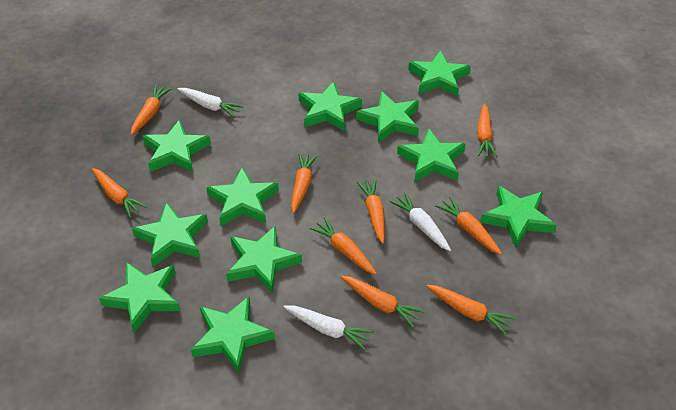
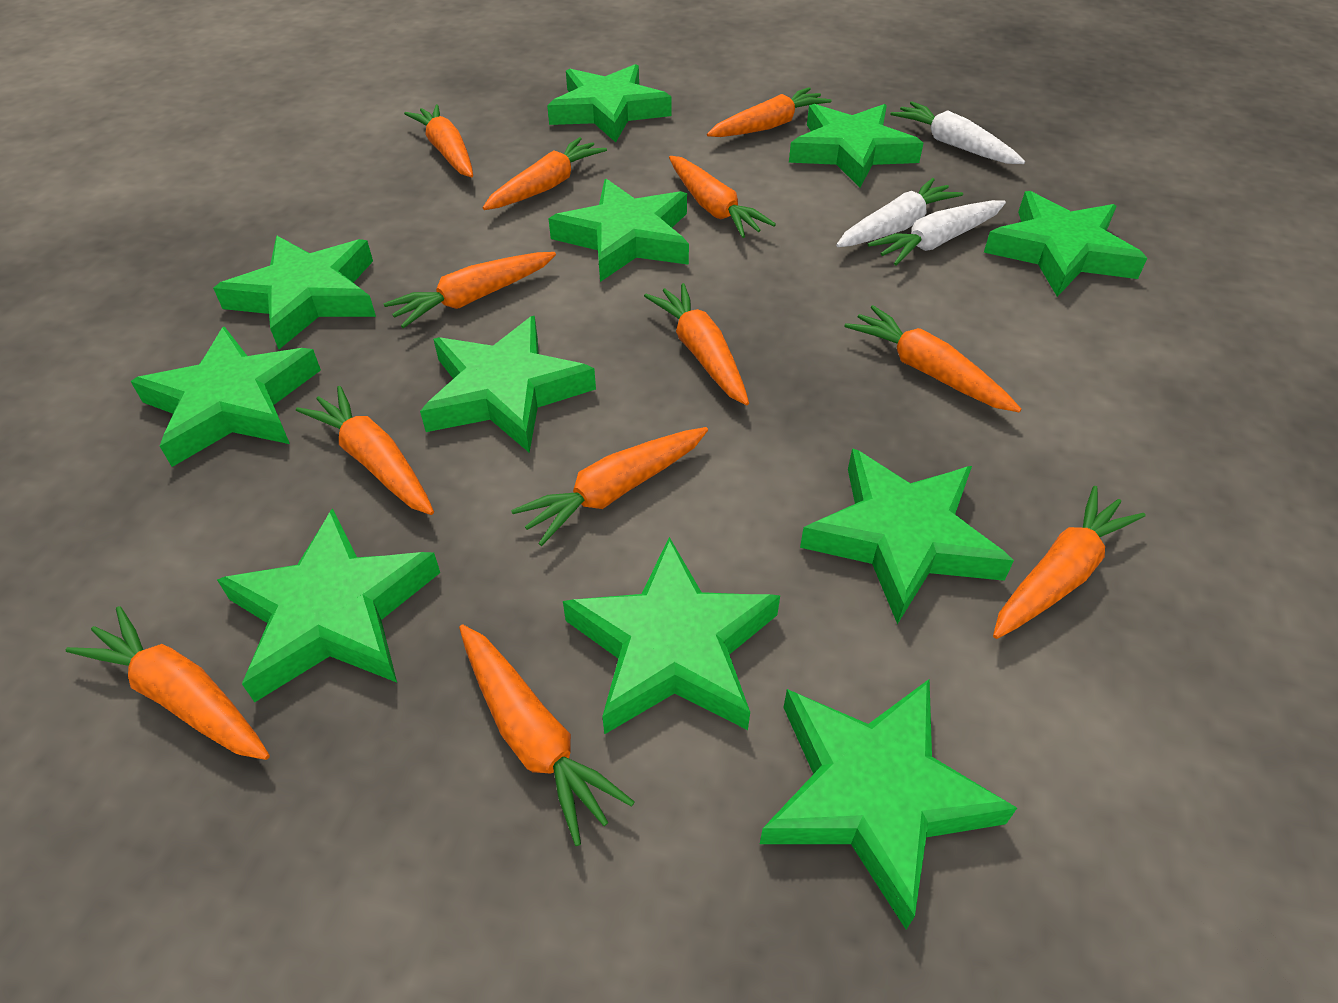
orange carrot: [92,168,147,218] [131,85,172,135] [291,153,318,213] [309,217,377,275] [341,276,425,328] [357,179,385,244] [426,285,515,335] [435,197,502,255] [477,104,497,157] = 9 -> [65,606,270,760] [296,386,434,515] [384,252,556,328] [404,105,473,177] [459,624,635,846] [483,137,607,210] [511,427,708,546] [644,283,749,406] [669,156,776,238] [707,87,832,137] [844,305,1021,412] [993,486,1146,639] = 12

